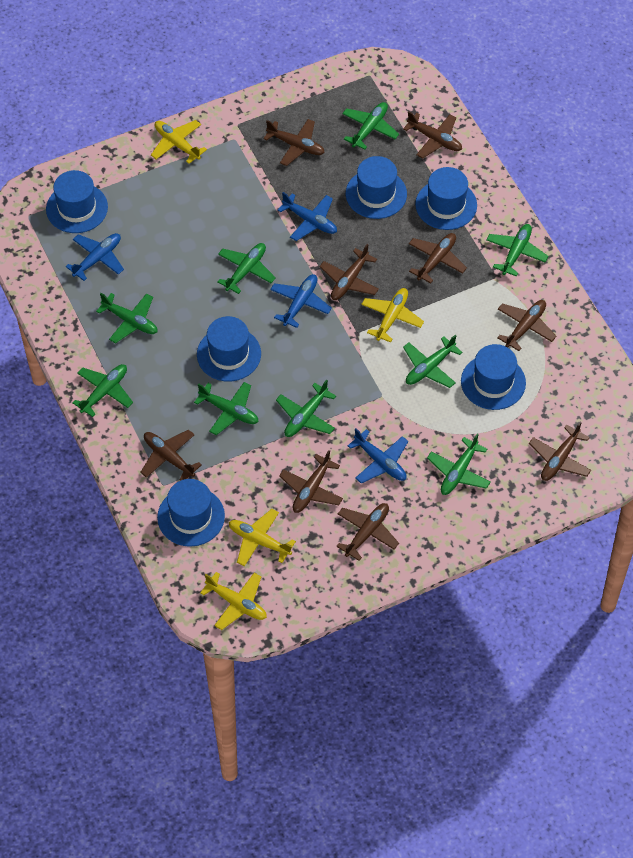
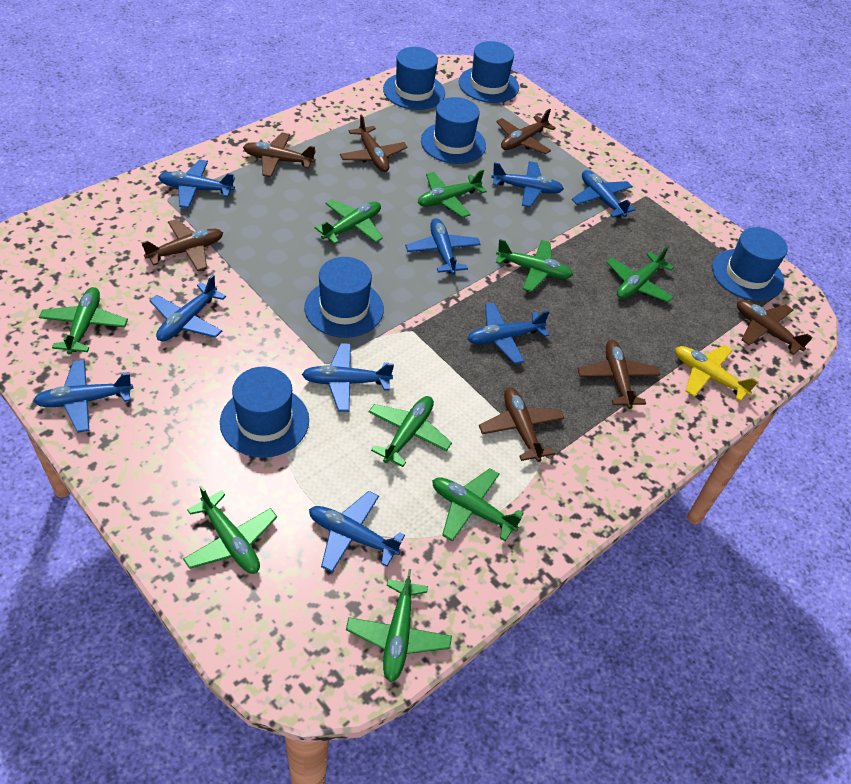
blue plane: [66,233,124,281] [270,274,332,328] [278,192,337,241] [348,428,408,483] = 4 -> [33,360,133,433] [150,275,226,341] [158,159,235,208] [302,343,394,412] [309,491,405,572] [405,218,481,275] [467,303,549,364] [491,161,564,207] [572,170,636,217] = 9
brown plane: [140,430,202,481] [263,119,325,166] [279,450,343,513] [320,244,379,300] [336,503,399,561] [403,111,462,158] [409,233,467,283] [497,300,556,351] [529,421,591,481] = 9 -> [141,219,223,271] [243,132,316,177] [340,114,408,172] [479,387,565,462] [496,109,556,154] [578,340,660,409] [737,300,813,355] = 7
yellow plane: [151,120,207,164] [200,572,267,630] [229,509,296,566] [361,288,424,342] = 4 -> [675,345,758,402] = 1

